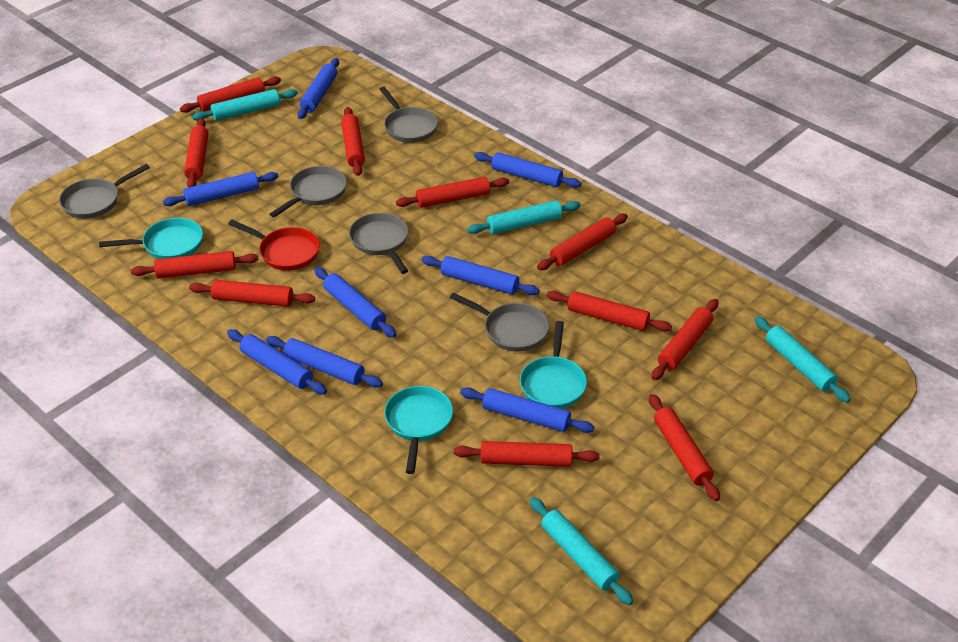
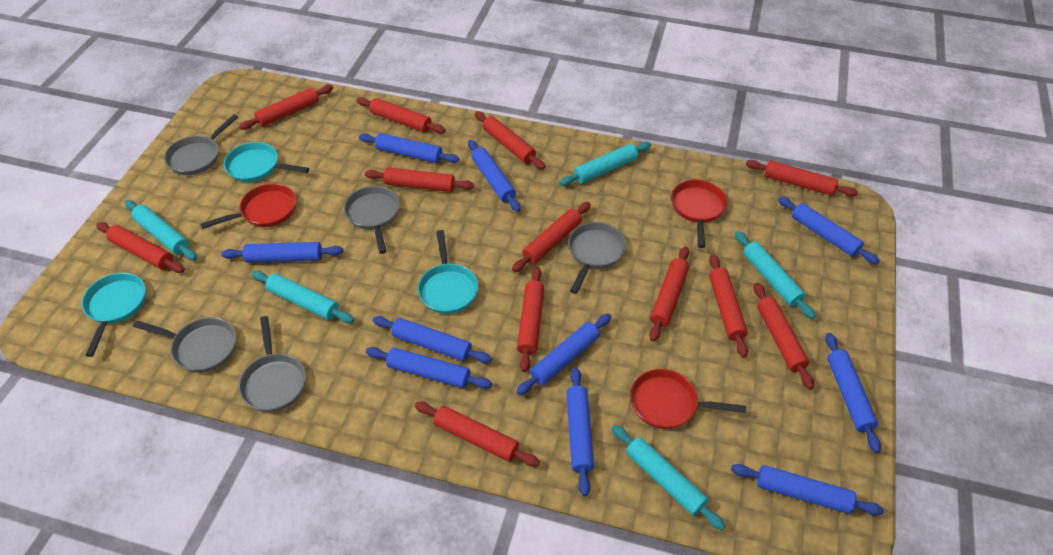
blue rolling pin: [163,172,279,206] [227,329,327,395] [266,336,383,388] [297,58,339,119] [314,267,396,338] [421,256,540,295] [460,387,595,433] [474,152,581,188] = 8 -> [221,242,343,263] [359,133,459,163] [366,347,492,389] [373,316,492,363] [468,140,521,212] [516,314,611,395] [566,367,594,496] [731,464,884,515] [778,197,880,264] [825,333,881,453] = 10
red pan: [228,220,320,271] = 1 -> [200,184,296,229] [630,369,746,429] [671,180,727,248] = 3
red rolling pin: [131,251,258,279] [180,76,281,113] [184,118,208,187] [189,280,315,307] [341,107,365,176] [396,177,509,208] [454,441,600,467] [537,214,628,270] [547,291,672,332] [649,394,720,501] [652,299,718,380] = 11 -> [96,222,185,273] [239,85,333,130] [356,97,446,134] [365,167,474,192] [415,402,540,467] [475,111,545,170] [512,202,591,272] [517,266,544,372] [649,246,689,341] [709,254,748,358] [746,160,858,197] [754,283,814,389] = 12
turquoise rolling pin: [192,89,298,121] [467,200,581,234] [530,497,633,605] [754,316,851,403] = 4 -> [125,200,197,260] [251,271,354,323] [559,142,651,186] [611,425,725,530] [735,231,815,319] = 5

